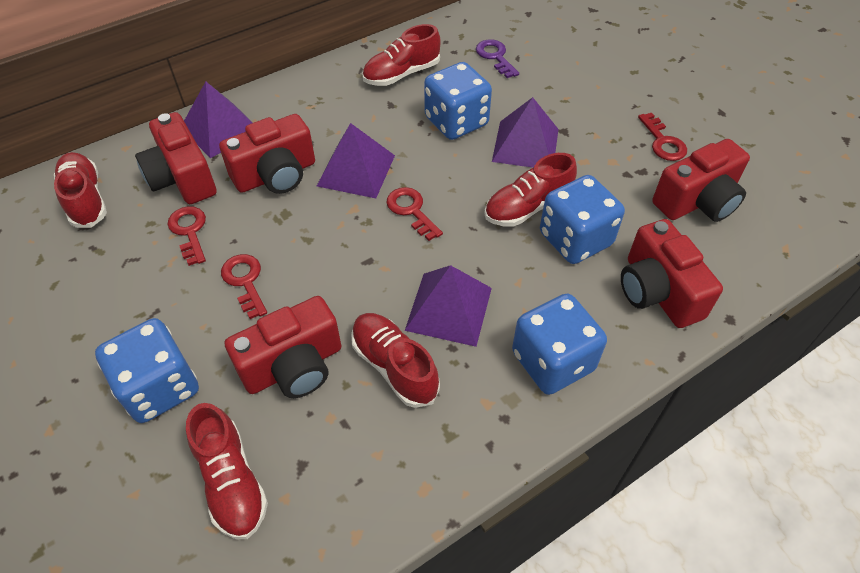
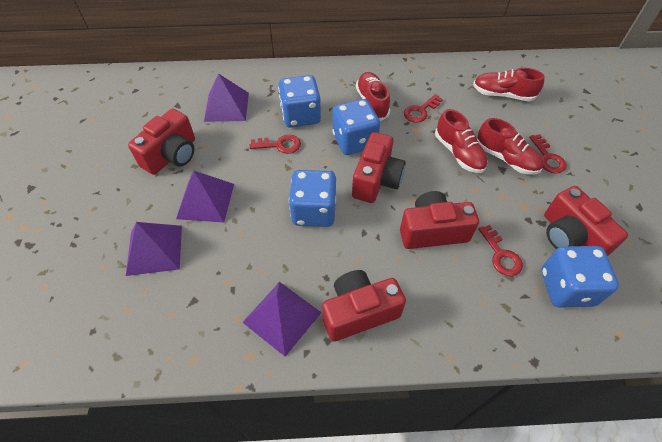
purple key: [476,39,519,78] = 1 -> none = 0
red shoe: [54,152,107,228] [186,403,268,539] [351,313,440,408] [362,24,441,86] [485,153,577,227] = 5 -> [356,72,390,121] [435,109,488,173] [473,68,545,101] [477,118,543,175] = 4

